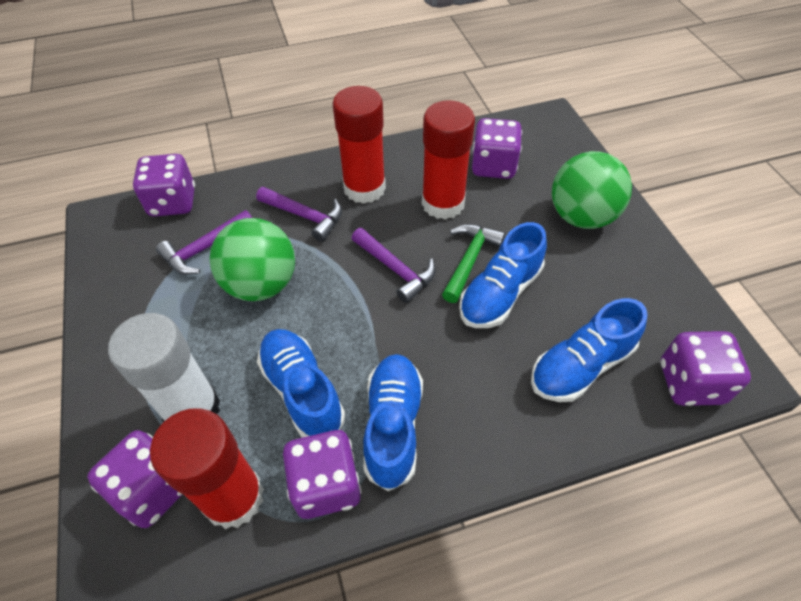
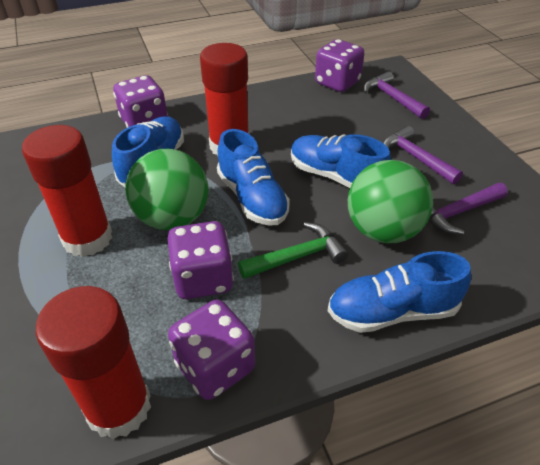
purple dice: [87,430,183,528] [133,154,195,217] [283,430,361,519] [472,118,522,179] [661,331,751,406] = 5 -> [113,75,168,128] [168,221,234,299] [168,300,255,400] [315,39,365,92] = 4
white glue stick: [108,313,220,422] = 1 -> none = 0

